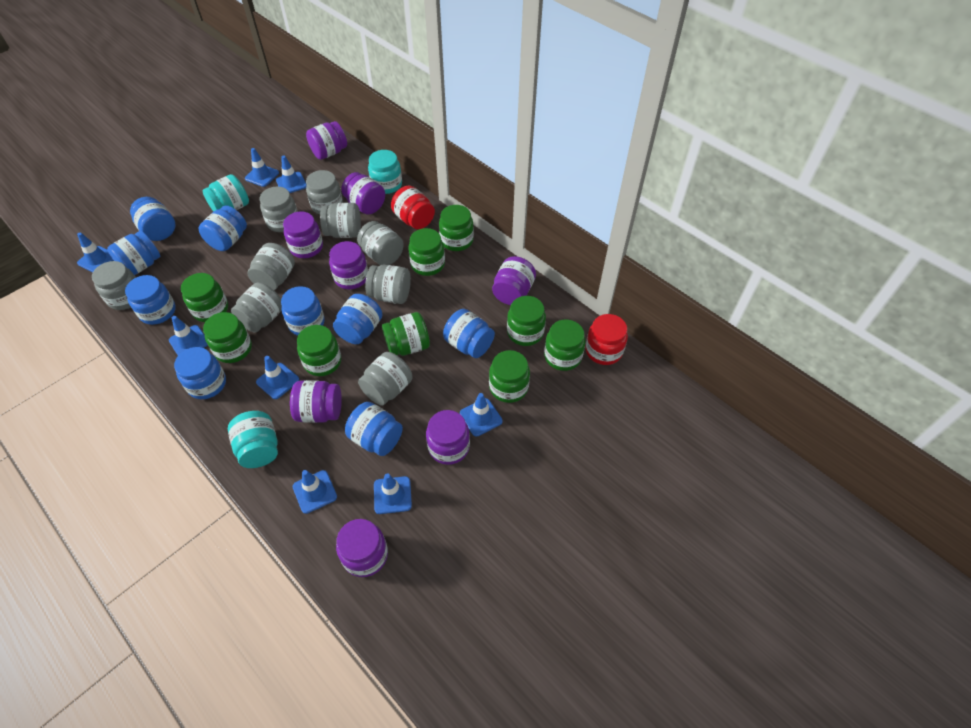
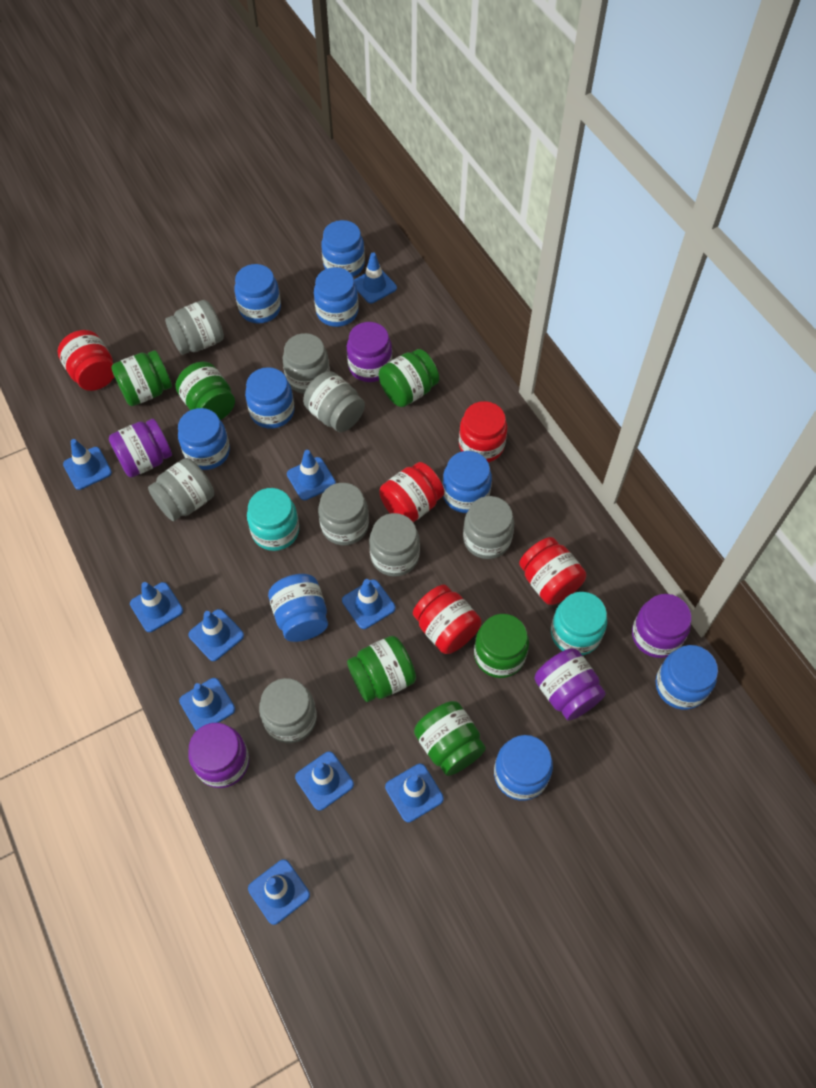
blue traffic cone: [77,232,113,272] [169,316,208,355] [245,148,279,187] [256,356,299,399] [276,156,307,193] [293,470,337,514] [374,473,412,514] [460,393,503,437] = 8 -> [63,439,112,490] [130,582,183,632] [179,678,235,731] [188,609,244,661] [248,859,310,925] [287,450,336,500] [295,751,354,811] [342,579,396,629] [354,252,397,303] [385,764,444,823] = 10
green jar: [181,273,228,322] [203,312,252,363] [297,325,341,376] [382,312,430,356] [408,228,445,276] [439,205,474,251] [489,350,530,403] [507,296,546,346] [544,320,585,371] = 9 -> [111,350,172,406] [175,362,235,420] [347,636,416,702] [379,349,439,407] [414,701,486,776] [474,614,529,678] = 6
grey jar: [92,261,136,310] [231,283,282,333] [248,243,295,290] [260,186,298,232] [306,170,343,214] [320,203,361,238] [357,221,404,265] [358,352,413,406] [365,265,411,304] = 9 -> [148,458,214,521] [165,300,224,355] [259,678,317,743] [283,333,330,394] [303,371,365,432] [318,483,369,545] [369,513,420,576] [463,496,514,559] = 8
purple jar: [283,212,323,258] [290,380,342,423] [306,121,347,160] [329,241,368,289] [336,519,388,577] [341,172,385,215] [426,410,470,465] [492,256,536,305] = 8 -> [109,419,172,477] [188,723,249,788] [347,322,392,382] [534,648,606,721] [632,594,692,658] = 5
red jar: [391,186,435,229] [585,314,628,365] = 2 -> [58,330,114,391] [379,462,444,522] [413,585,481,654] [459,401,507,462] [519,537,586,605] = 5
turquoise jar: [202,174,249,212] [228,411,278,468] [368,150,402,194] = 3 -> [247,488,299,551] [551,592,607,655] = 2

